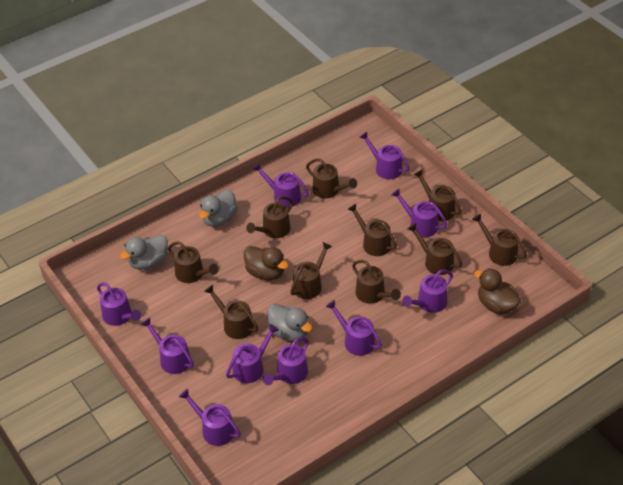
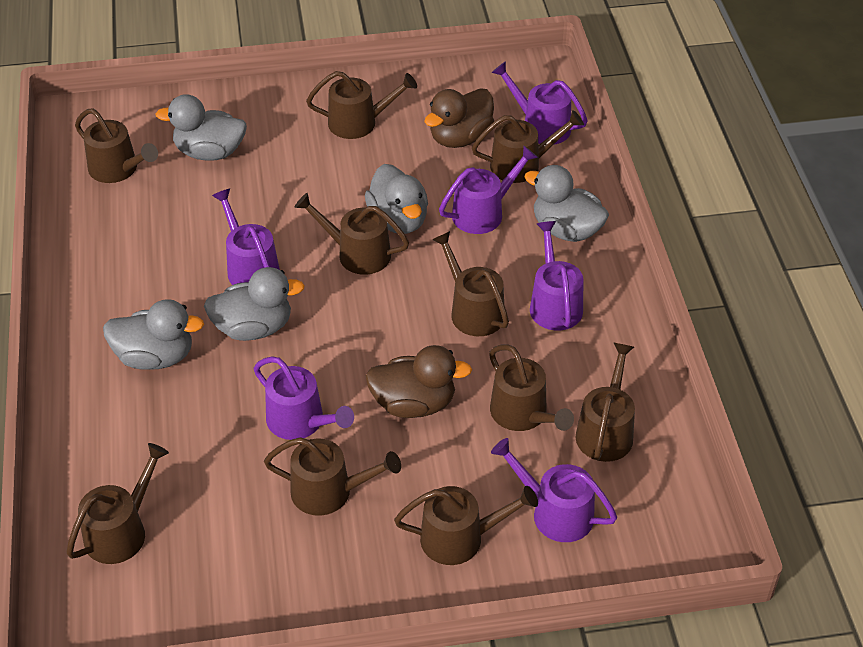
grey duck: [120,235,168,270] [199,190,237,227] [267,304,313,342] = 3 -> [103,299,204,370] [155,94,247,161] [204,267,305,341] [365,164,428,234] [524,165,609,242] = 5
purple watering can: [97,282,141,326] [141,318,194,374] [179,389,241,446] [226,324,279,383] [252,163,309,207] [263,337,309,385] [326,300,382,356] [359,132,409,179] [391,189,448,237] [402,269,453,313] = 10 -> [212,189,280,285] [254,357,354,440] [439,146,538,234] [491,438,617,542] [492,61,588,145] [530,221,583,330] = 6

